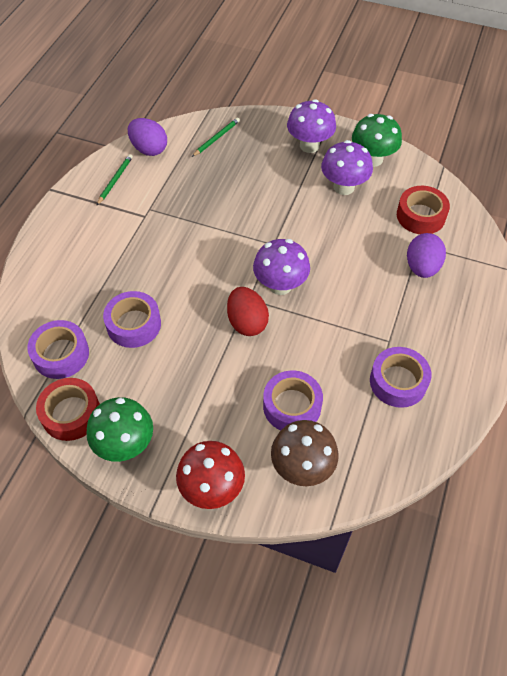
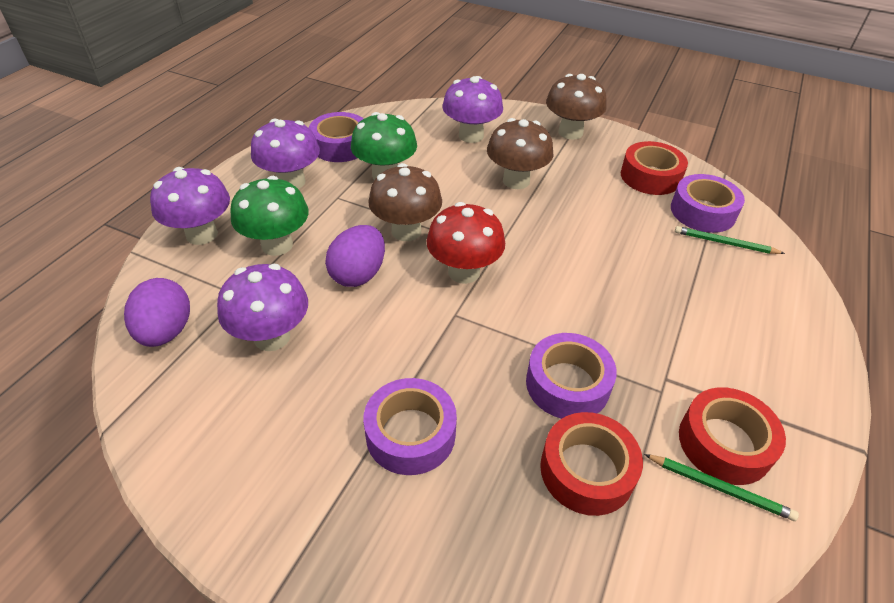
brown mushroom: [271,420,339,486] = 1 -> [368,163,442,241] [487,118,553,189] [546,74,607,140] = 3
purple mushroom: [253,239,310,295] [287,99,336,153] [321,140,373,195] = 3 -> [150,167,230,245] [217,264,308,351] [251,118,320,189] [442,76,503,143] = 4
red egg: [227,287,269,336] = 1 -> none = 0
red tape: [36,378,100,441] [397,186,450,234] = 2 -> [540,412,643,516] [621,141,688,195] [679,387,786,485] = 3

